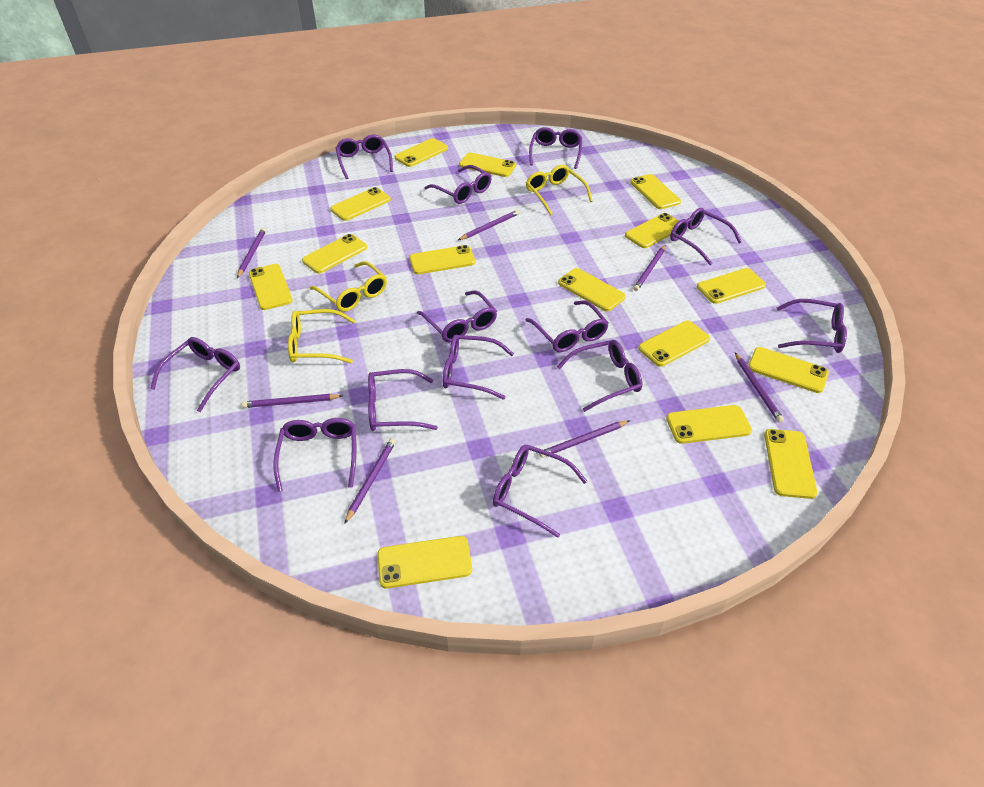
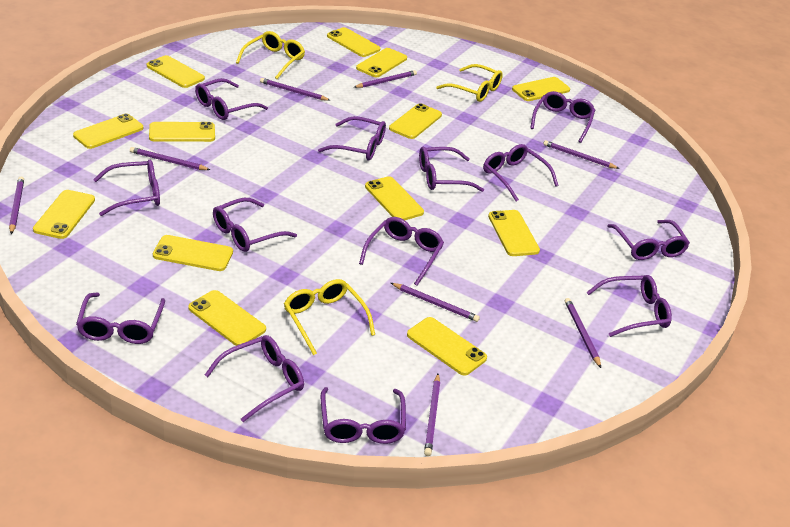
purple pencil: [237,228,266,278] [242,394,342,408] [344,438,396,524] [458,210,519,240] [539,420,630,458] [633,245,665,291] [735,352,784,423] = 7 -> [9,177,24,234] [130,147,210,170] [260,78,330,101] [354,70,417,88] [391,283,480,322] [424,374,440,456] [543,140,620,169] [565,298,601,368] = 8
yellow phone: [249,264,293,310] [302,234,367,274] [330,187,391,221] [377,536,472,589] [395,138,448,167] [409,245,475,274] [459,152,516,177] [558,268,626,311] [625,213,679,248] [630,174,681,209] [638,321,710,367] [666,405,752,444] [697,268,766,304] [748,347,829,393] [764,429,817,499] = 15 -> [33,190,95,239] [73,114,143,149] [147,55,205,88] [149,122,215,142] [153,235,233,271] [188,290,266,346] [327,27,380,57] [356,48,407,78] [365,176,424,220] [389,103,442,139] [407,317,487,376] [488,210,540,256] [512,77,570,101] = 13

